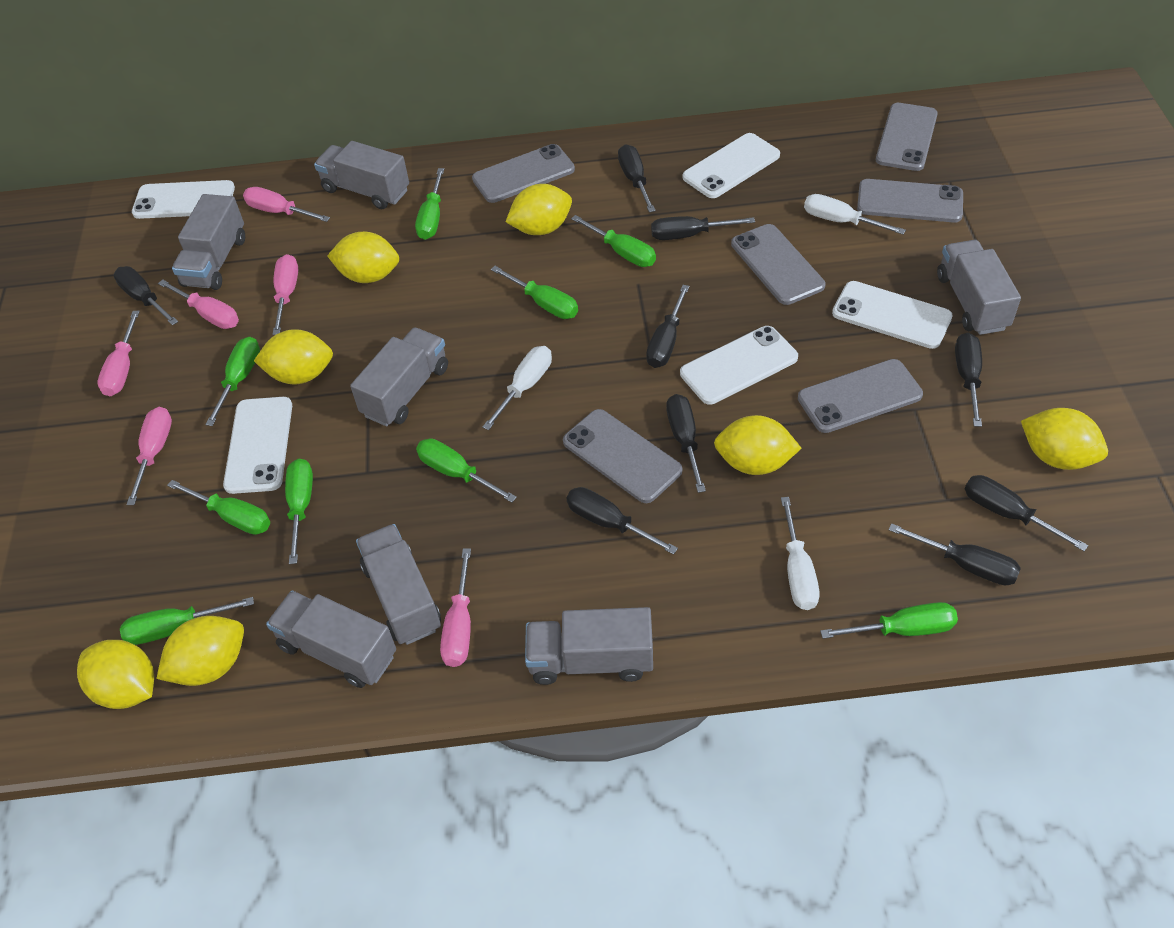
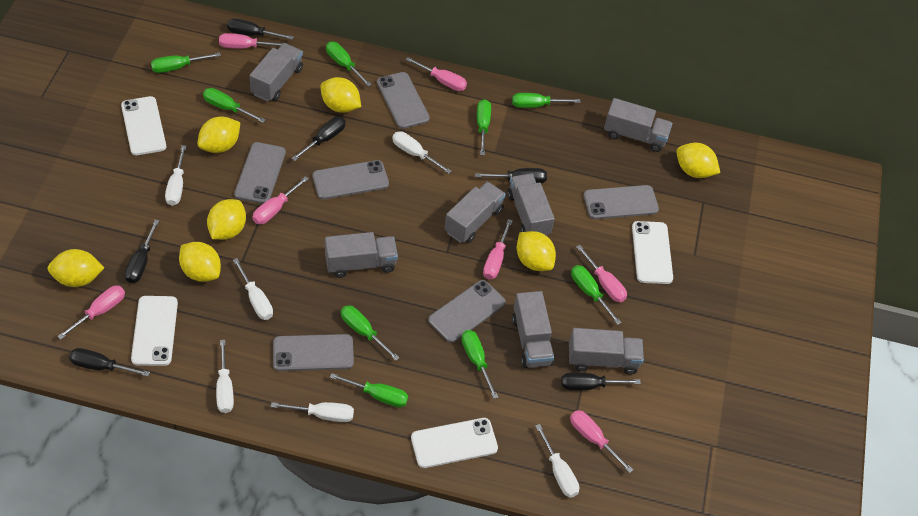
black screwdriver: [114,266,178,325] [567,487,678,555] [618,145,656,212] [646,285,690,368] [651,216,755,240] [666,394,706,493] [888,523,1021,586] [955,333,982,427] [965,475,1088,551] = 9 -> [69,348,150,377] [125,220,159,283] [227,19,294,40] [292,116,346,161] [475,168,547,183] [561,373,641,390] = 6
pink screwdriver: [97,311,140,396] [127,407,172,505] [158,279,239,329] [243,187,330,222] [273,254,298,335] [440,548,471,667] = 6 -> [57,285,125,340] [219,33,288,49] [252,176,309,224] [405,57,467,91] [483,219,513,279] [570,410,633,473] [576,245,627,302] = 7
white phone: [132,180,235,219] [223,397,292,494] [680,326,798,405] [683,133,780,198] [832,281,953,349] = 5 -> [121,96,166,155] [131,296,178,366] [411,418,498,468] [632,221,673,284] = 4
white screwdriver: [482,346,552,430] [781,497,820,610] [804,194,906,235] = 3 -> [165,145,186,206] [216,340,234,413] [233,258,273,320] [271,402,354,422] [392,131,451,174] [535,424,579,498] = 6

